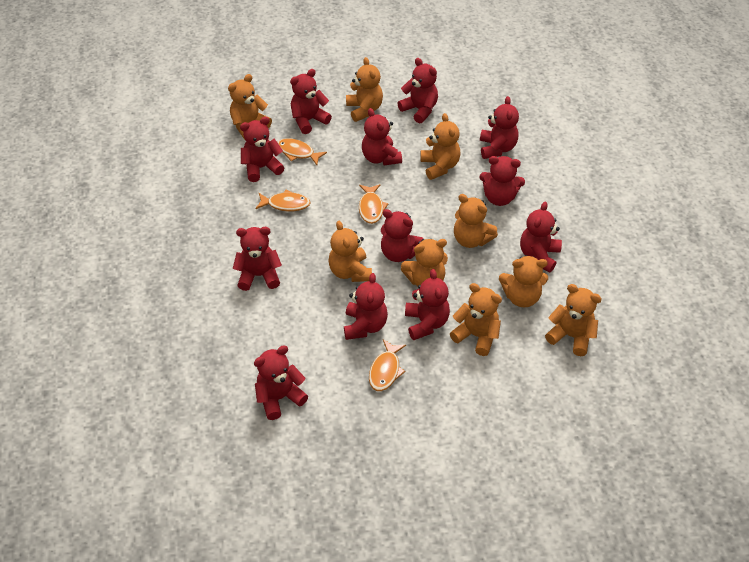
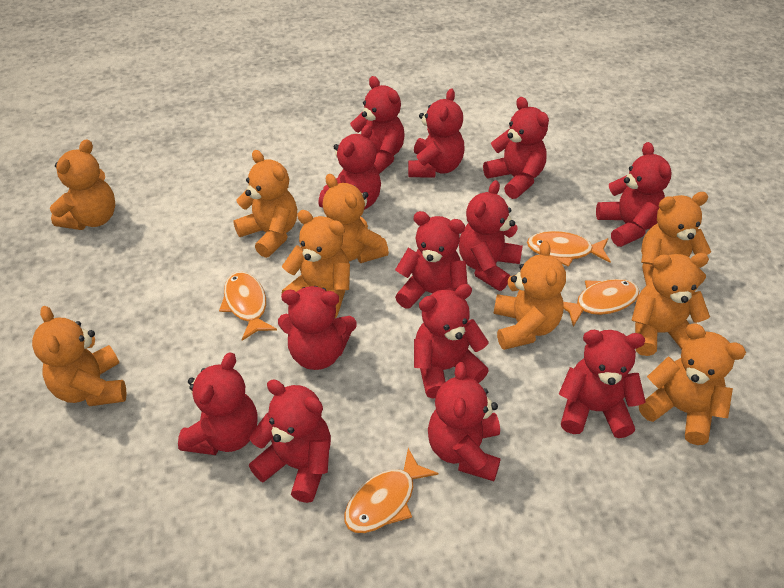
red teddy bear: [233,227,282,291] [240,117,285,182] [254,345,308,420] [290,69,332,134] [344,273,388,340] [362,108,402,166] [381,209,424,262] [398,58,438,124] [405,269,450,340] [479,156,525,206] [480,96,519,159] [520,202,562,272] = 12 -> [178,352,258,455] [249,379,331,503] [278,286,356,370] [319,124,381,210] [350,76,405,174] [395,211,467,309] [408,89,465,178] [414,284,489,399] [428,362,501,481] [459,180,523,291] [483,97,549,199] [559,330,646,438] [596,142,671,247] = 13

